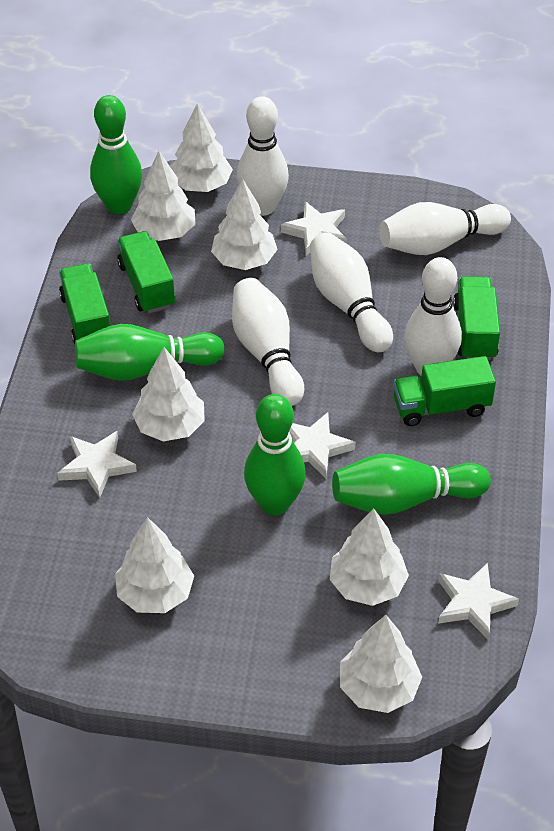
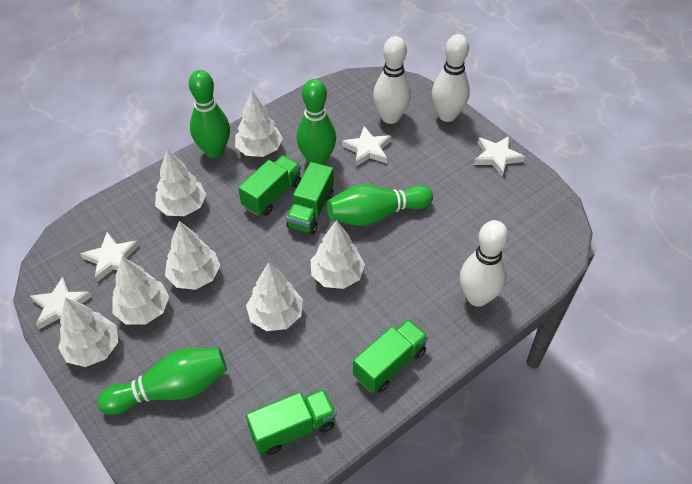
white bowling pin: [232,278,304,406] [237,96,289,216] [310,233,393,352] [379,202,511,255] [404,257,462,376] = 5 -> [373,36,411,124] [432,34,470,122] [460,220,508,307] = 3

